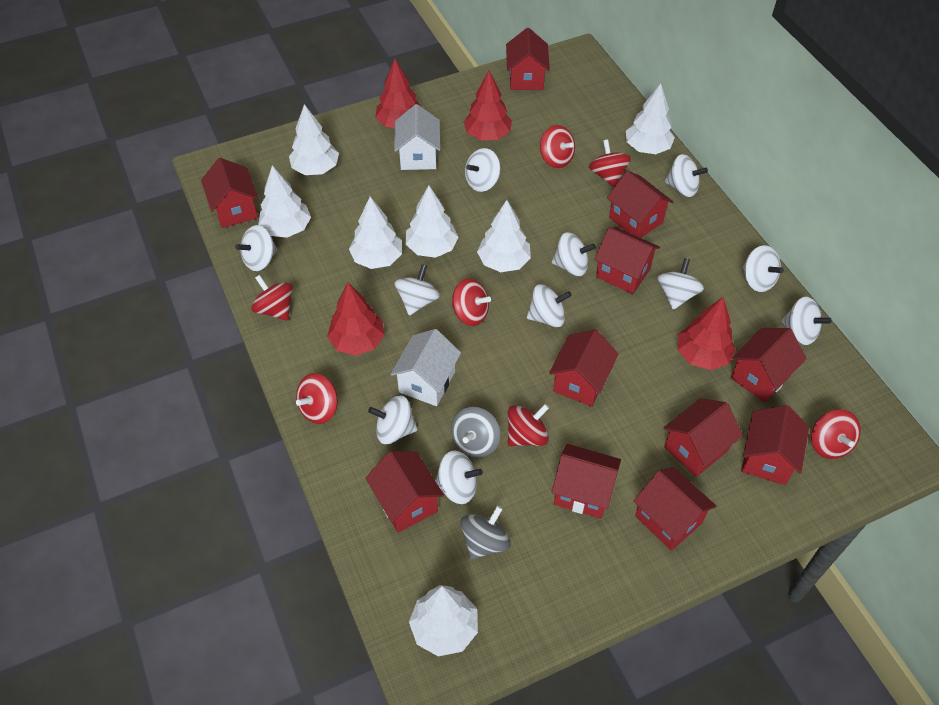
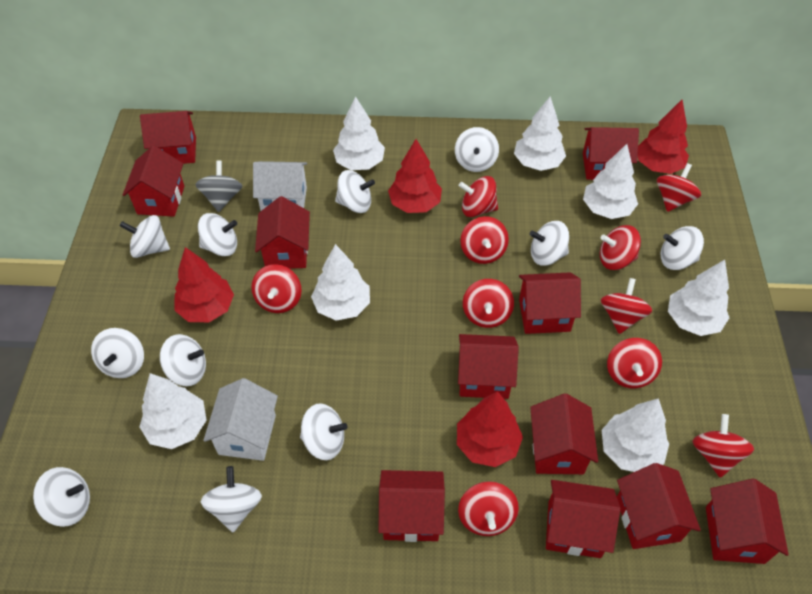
grey spinning top: [451,407,500,457] [460,505,511,560] = 2 -> [195,160,242,212] = 1
red spinning top: [251,275,293,321] [296,373,338,424] [452,278,491,326] [508,404,549,446] [540,125,575,168] [589,139,631,187] [811,409,861,459] = 7 -> [251,264,302,313] [458,481,519,536] [459,176,498,217] [460,216,509,264] [463,279,514,328] [600,225,641,270] [601,278,652,334] [607,338,662,388] [657,163,701,212] [693,414,754,478] = 10

